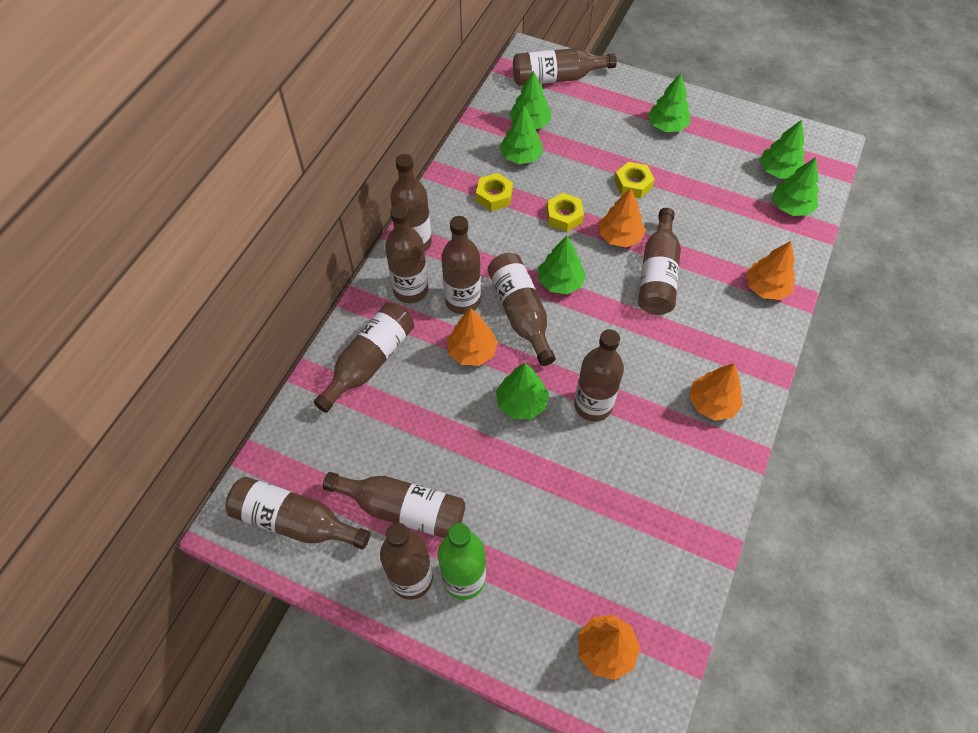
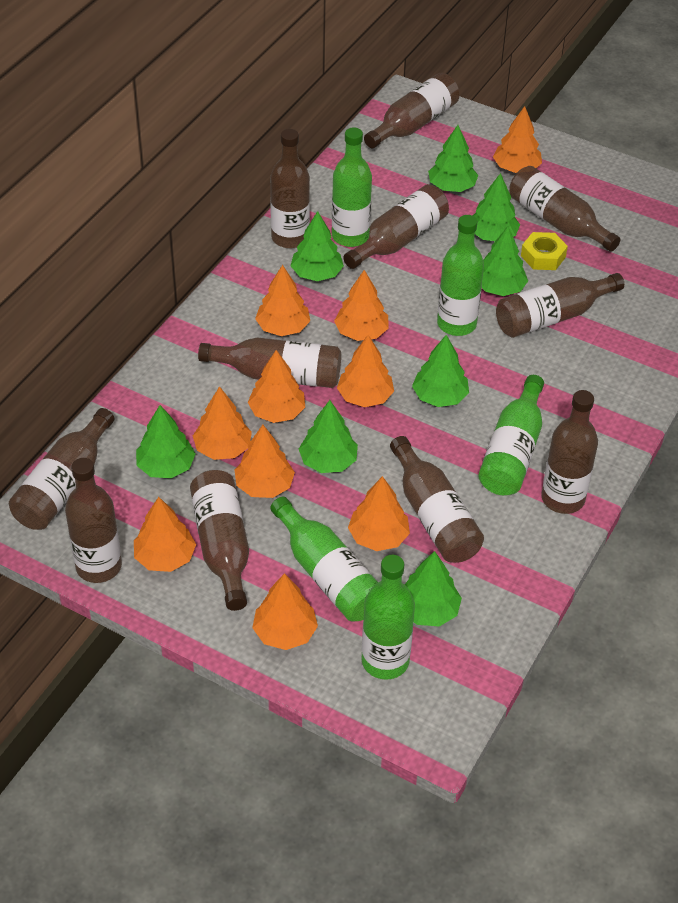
green bottle: [438,523,486,600] = 1 -> [270,497,378,621] [332,127,372,247] [361,555,415,680] [437,215,484,336] [478,375,544,495] = 5
green tree: [496,363,549,419] [500,105,543,164] [509,71,552,129] [538,236,586,294] [648,73,690,132] [760,120,805,179] [772,157,819,216] = 7 -> [136,405,196,478] [291,211,344,281] [299,400,358,473] [405,551,462,627] [412,335,469,407] [428,125,478,192] [472,173,520,241] [482,226,528,296] = 8
orange tree: [447,308,498,366] [578,615,640,680] [599,188,646,247] [689,363,743,421] [746,241,795,300] = 5 -> [134,497,196,572] [193,386,252,460] [235,425,295,498] [248,350,305,423] [252,573,318,650] [255,265,310,336] [334,270,389,341] [337,335,394,407] [348,476,410,551] [493,106,542,173] = 10
yellow nut: [476,173,513,211] [546,193,584,232] [614,162,655,199] = 3 -> [521,232,568,270] = 1

